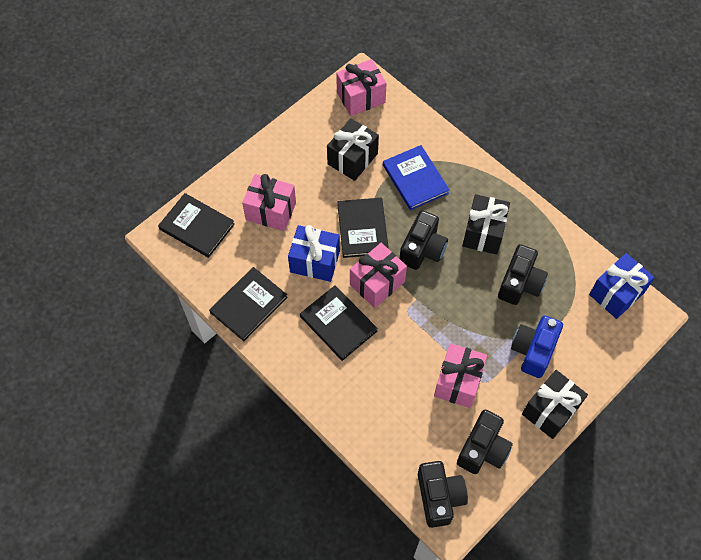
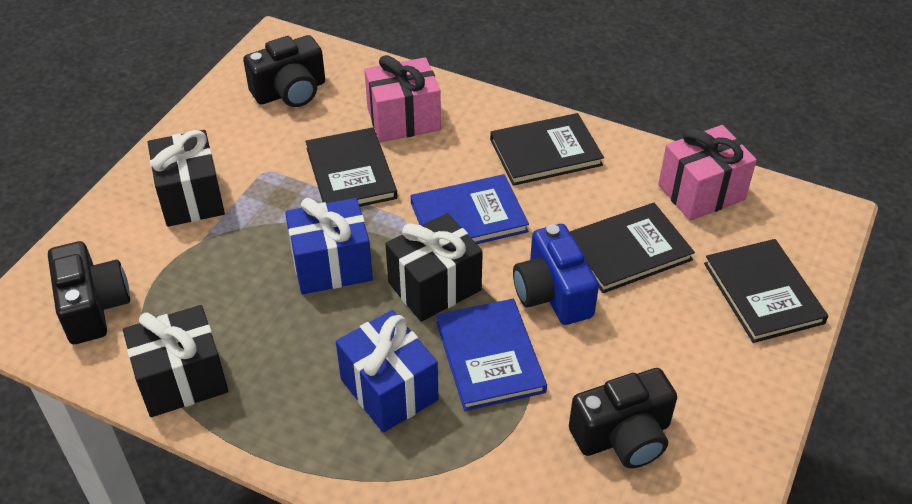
black camera: [400,210,448,270] [418,461,468,528] [457,410,513,474] [498,244,548,305] = 4 -> [48,241,130,344] [243,35,325,107] [569,368,677,468] = 3
blue book: [383,145,450,210] = 1 -> [411,174,529,244] [436,299,547,411] = 2
pink gift: [242,174,296,231] [336,59,387,116] [350,243,407,308] [434,343,487,408] = 4 -> [364,55,441,142] [658,125,757,221] = 2

